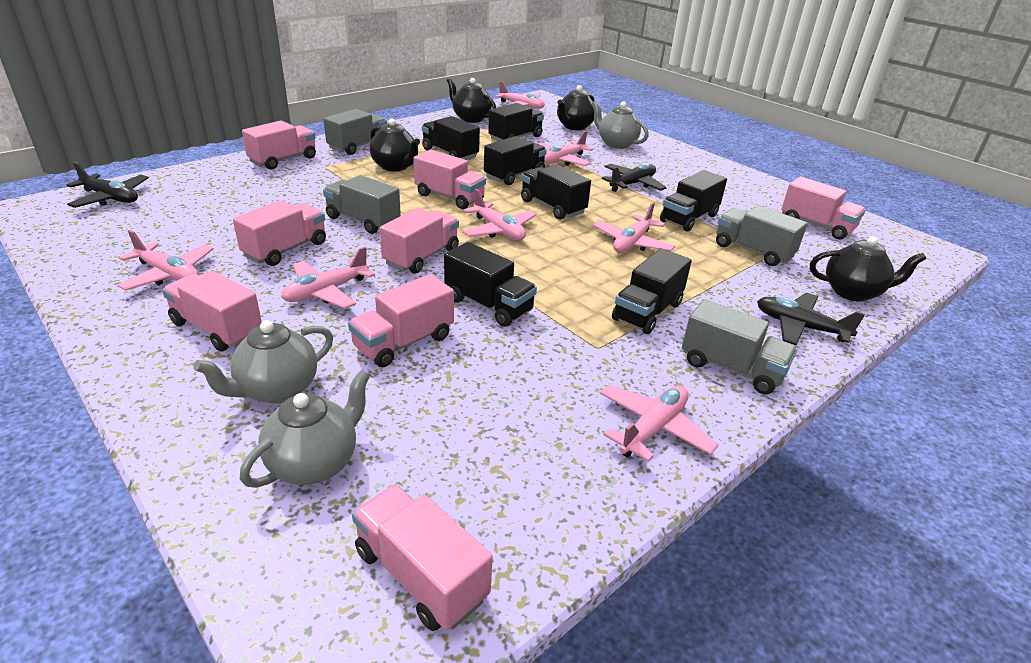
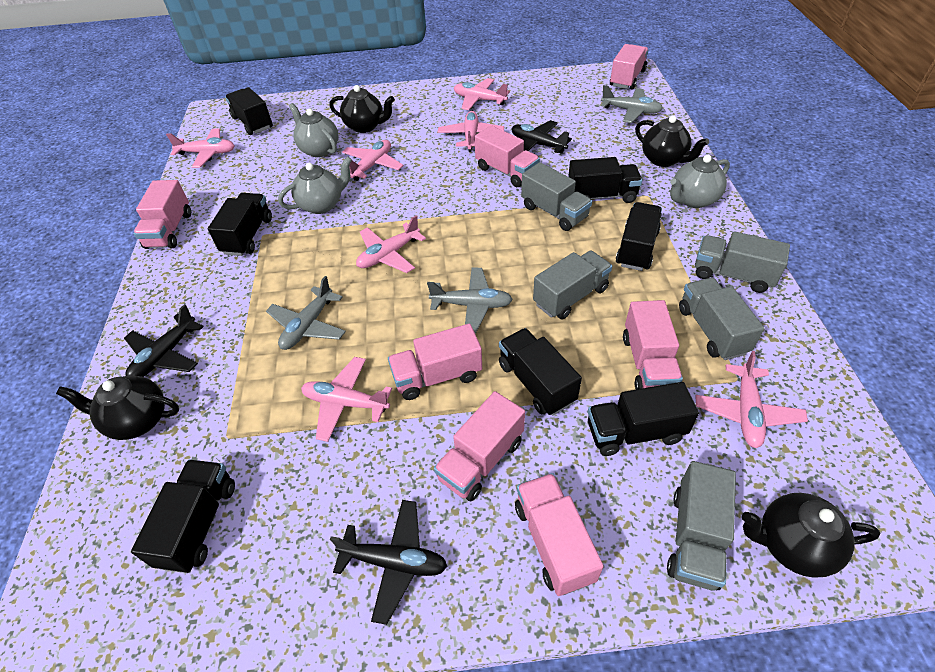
grey plane: none = 0 -> [266,276,346,350] [427,267,513,334] [601,85,663,123] = 3
grey truck: [323,109,387,155] [323,175,401,234] [682,299,797,394] [716,205,808,266] = 4 -> [521,162,592,231] [533,250,612,320] [667,461,736,590] [679,278,765,360] [695,231,790,293] = 5
pink truck: [162,271,262,352] [233,200,326,266] [242,120,316,170] [348,274,454,367] [352,484,493,631] [380,208,459,274] [413,150,486,209] [781,177,866,240] = 8 -> [133,180,191,249] [388,323,482,400] [434,391,525,501] [475,125,540,187] [515,473,604,596] [610,44,649,90] [623,300,683,389] = 7

